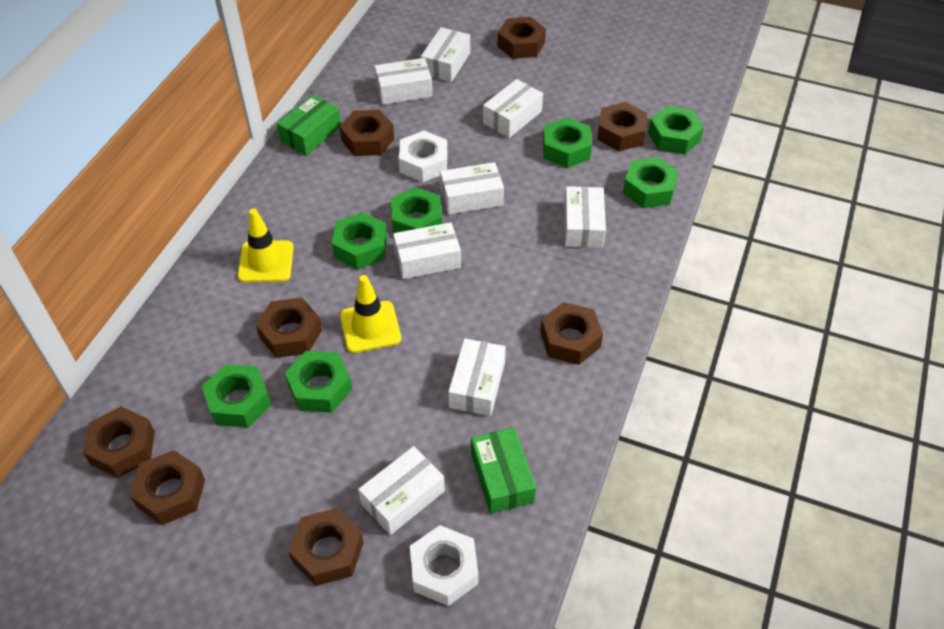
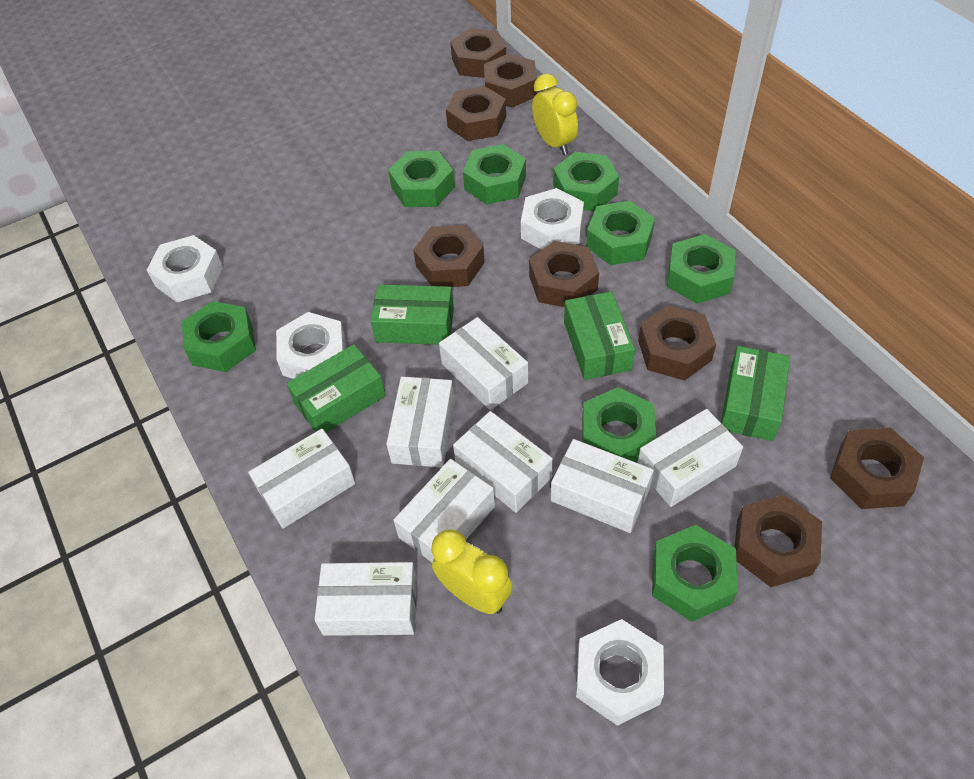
green box: [277,95,341,156] [471,427,536,514] = 2 -> [286,344,386,432] [371,284,454,345] [564,291,635,380] [721,346,790,441] = 4
green nut: [202,364,271,428] [285,351,352,413] [332,212,387,269] [391,187,442,233] [543,117,592,168] [623,157,679,208] [648,106,704,154] = 7 -> [182,301,256,372] [388,151,455,207] [463,144,526,204] [553,152,619,211] [582,387,656,462] [586,201,655,265] [652,525,738,622] [667,234,736,304] = 8
white nut: [399,131,447,182] [410,525,478,606] = 2 -> [147,235,223,302] [276,312,346,379] [521,188,584,250] [576,619,664,726] = 4
yellow clock: none = 0 -> [431,529,513,614] [532,74,578,155] = 2
yellow traffic cone: [237,208,294,282] [340,275,401,353] = 2 -> none = 0

